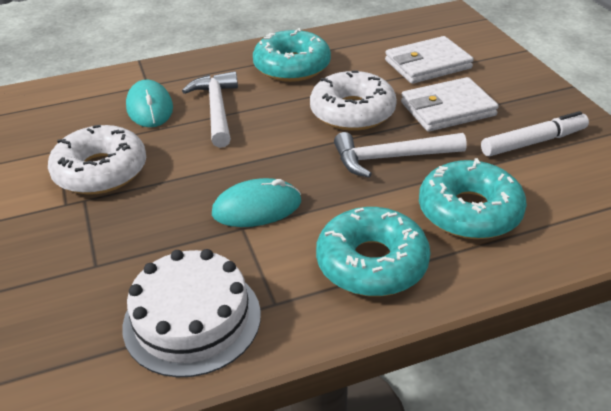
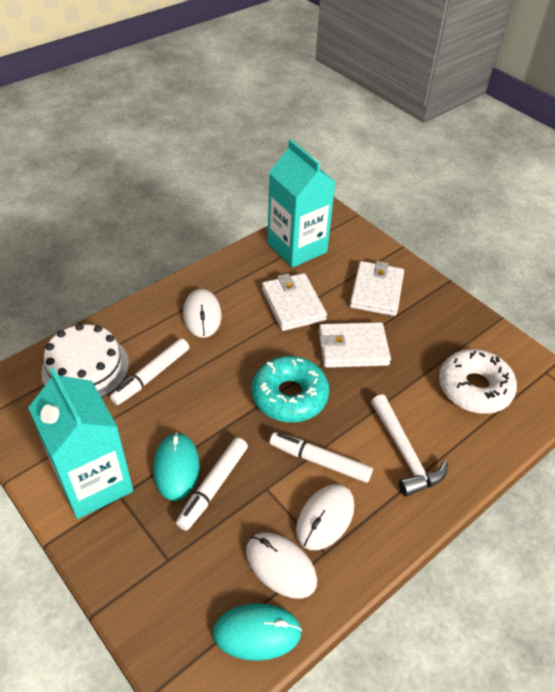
turquoise carton: none = 0 -> [28,367,133,519] [267,139,335,268] = 2
turquoise donut: [253,28,331,82] [316,207,431,297] [419,158,527,239] = 3 -> [252,356,329,422] = 1
white donut: [48,125,146,195] [310,70,397,131] = 2 -> [439,349,517,414] = 1
white hammer: [182,71,238,148] [334,132,467,178] = 2 -> [371,394,448,496] = 1
white marker: [481,111,589,156] = 1 -> [110,338,189,405] [176,438,248,531] [270,432,373,483] = 3
white mouse: none = 0 -> [183,289,221,338] [246,532,317,599] [296,484,354,550] = 3
white wallet: [385,36,474,84] [401,77,499,132] = 2 -> [262,273,327,331] [319,322,391,368] [350,261,404,316] = 3

